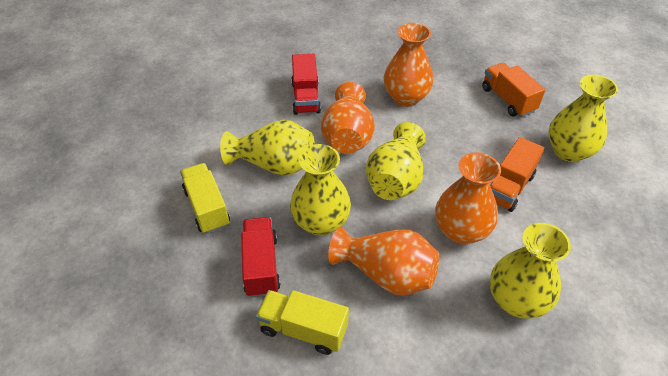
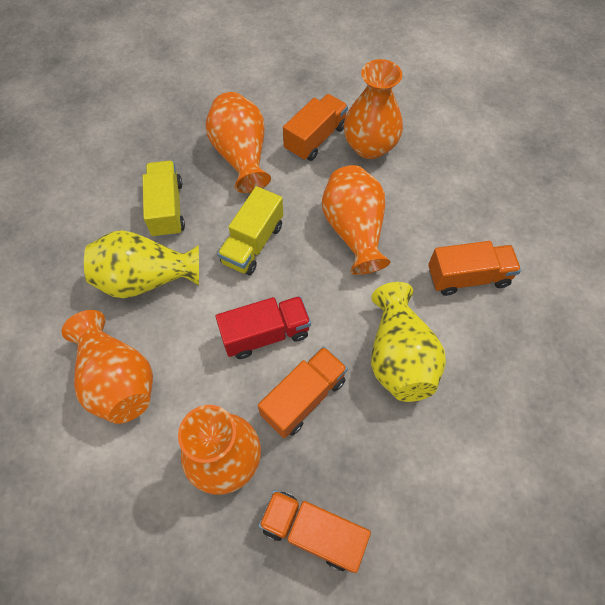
orange truck: [482,63,545,117] [490,137,544,212] = 2 -> [258,346,348,438] [259,490,371,573] [283,94,348,161] [428,241,521,296] = 4
orange vase: [321,82,375,154] [328,227,439,296] [384,23,433,107] [435,152,501,245] = 4 -> [62,310,153,424] [178,405,261,495] [205,92,271,193] [322,165,390,275] [344,59,403,159] = 5
red truck: [241,217,281,297] [291,54,321,115] = 2 -> [216,296,311,359] = 1
yellow vase: [220,120,315,176] [290,144,351,236] [366,122,426,200] [490,223,571,319] [548,74,618,162] = 5 -> [84,230,199,298] [371,282,446,402] = 2

